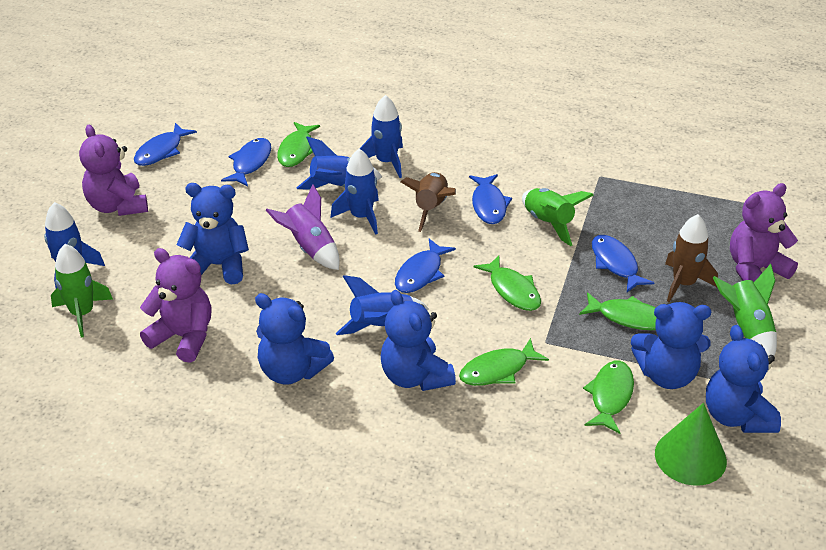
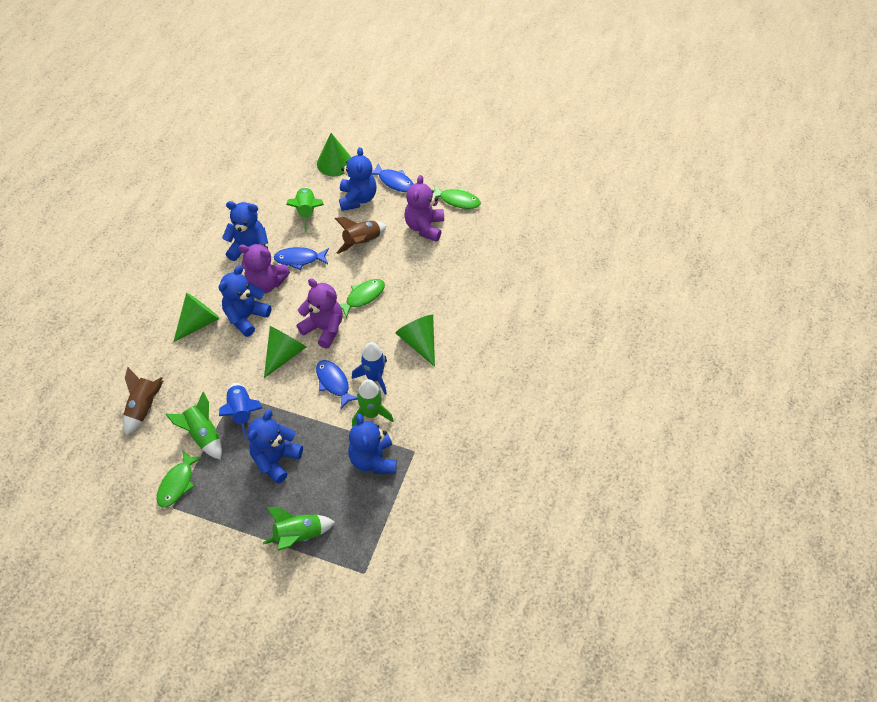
blue fish: [134,123,197,166] [221,138,271,187] [395,239,456,293] [469,174,512,224] [592,235,654,292] = 5 -> [274,247,329,270] [316,360,358,409] [372,163,414,192] = 3
blue rocket: [44,202,105,288] [296,137,382,190] [330,149,379,235] [336,275,429,335] [359,95,403,178] = 5 -> [219,383,263,440] [352,342,387,395] = 2
green cone: [655,403,727,486] = 1 -> [173,293,220,342] [264,326,306,378] [317,133,351,176] [395,315,435,367] = 4
green fish: [277,122,320,167] [459,338,549,386] [473,256,541,311] [579,292,657,330] [583,361,634,434] = 5 -> [157,450,203,508] [339,279,385,318] [433,185,481,209] = 3
green rocket: [51,244,113,338] [522,188,593,246] [713,264,777,356] = 3 -> [166,392,222,460] [263,507,335,551] [286,187,324,232] [352,379,394,427] = 4
purple rocket: [266,184,340,270] = 1 -> none = 0

